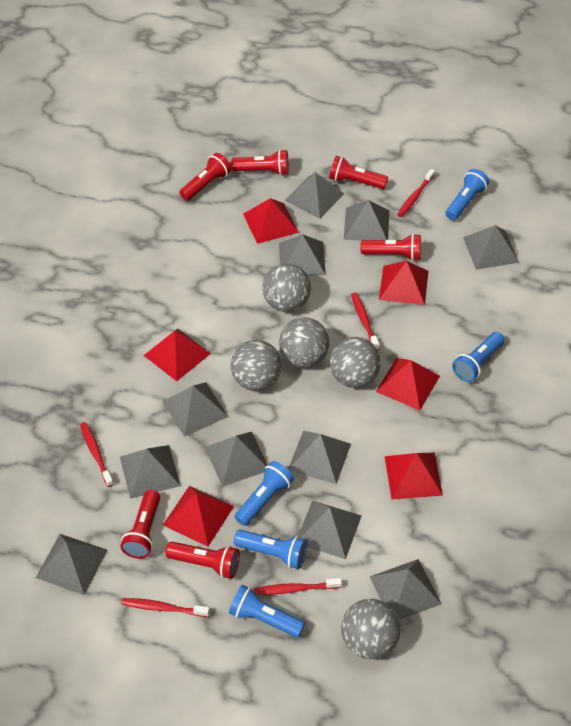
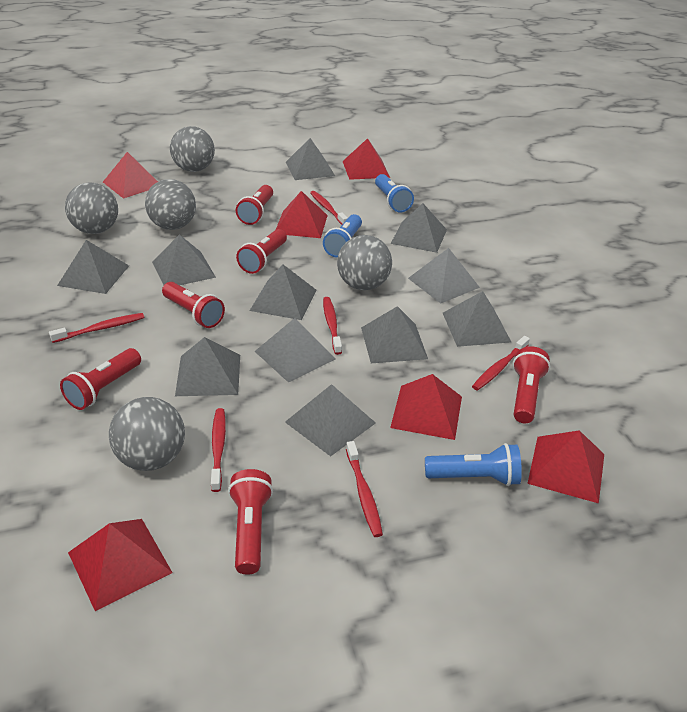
blue flashlight: [229,585,305,638] [234,530,307,569] [235,461,294,526] [445,169,489,221] [452,332,505,382] = 5 -> [323,214,362,258] [375,174,414,212] [425,443,522,486] = 3
red toothbrush: [80,422,114,487] [121,598,210,617] [254,578,342,595] [351,293,380,350] [397,169,435,217] = 5 -> [49,313,144,343] [211,408,226,492] [310,191,348,225] [323,297,342,355] [346,441,383,537] [472,336,530,391] = 6

